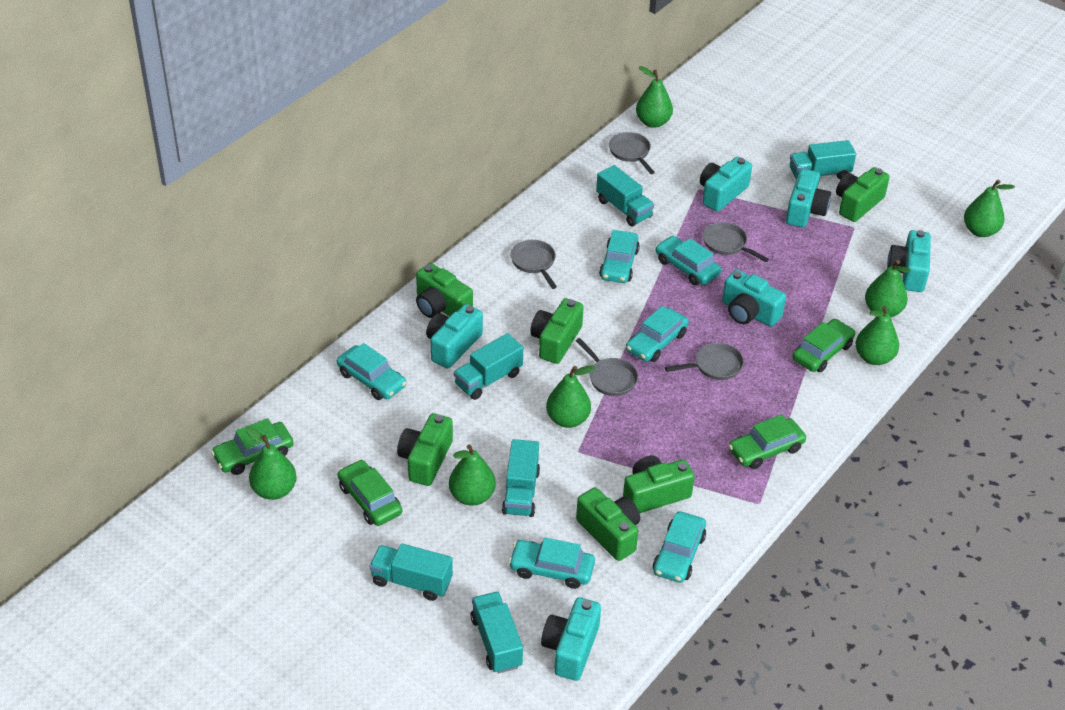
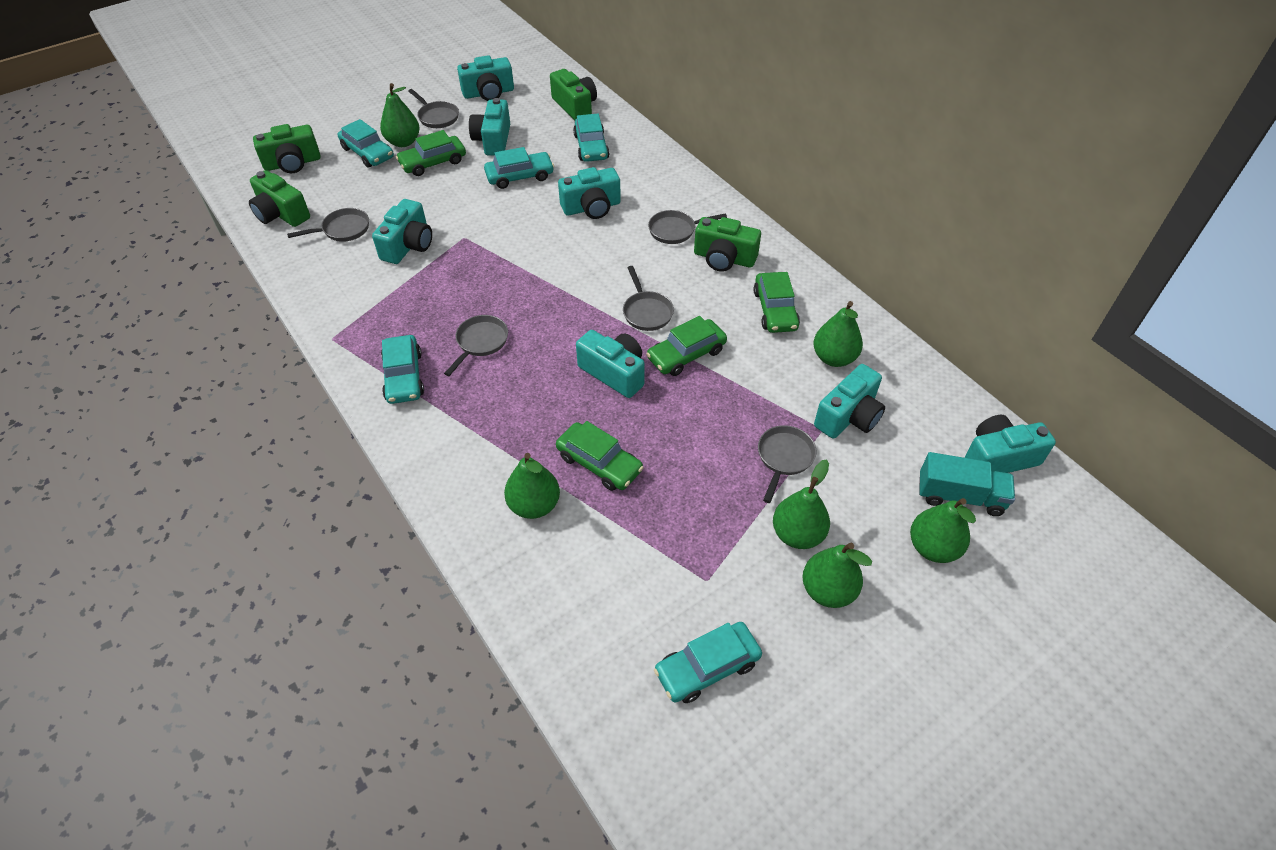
green camera: [397,413,453,486] [416,263,473,318] [530,298,584,364] [576,487,640,561] [623,456,695,513] [836,167,890,222] = 6 -> [249,170,310,227] [253,124,321,173] [550,69,597,120] [694,217,761,272] = 4
green pear: [246,427,297,500] [449,445,496,506] [546,366,595,428] [636,66,673,128] [856,306,899,365] [865,260,911,317] [964,180,1015,237] = 7 -> [380,83,420,147] [504,453,560,519] [773,459,830,549] [803,543,872,608] [813,301,863,367] [910,498,976,563] = 6
grey pan: [510,240,557,289] [576,338,638,396] [609,132,655,174] [665,343,744,380] [703,222,769,262] = 5 -> [287,208,369,242] [408,89,459,128] [444,315,508,376] [623,266,674,331] [648,210,727,244] [758,425,816,503] = 6
turquoise camera: [426,304,483,369] [541,597,601,681] [700,157,752,212] [722,270,786,327] [786,169,831,227] [887,230,931,292] = 6 -> [372,199,432,264] [457,56,514,101] [469,98,510,156] [558,167,621,219] [576,330,645,398] [814,364,885,439] [964,415,1056,473] = 7
turquoise car: [337,343,406,400] [509,538,595,589] [599,230,640,283] [626,306,689,362] [653,511,706,583] [656,236,721,286] = 6 -> [338,119,394,168] [381,335,424,404] [484,147,554,189] [573,114,609,162] [654,622,762,703] = 5
turquoise truck: [370,544,453,601] [454,333,523,400] [470,592,523,673] [502,439,540,517] [596,165,654,226] [790,140,856,179] = 6 -> [919,452,1015,516] = 1

